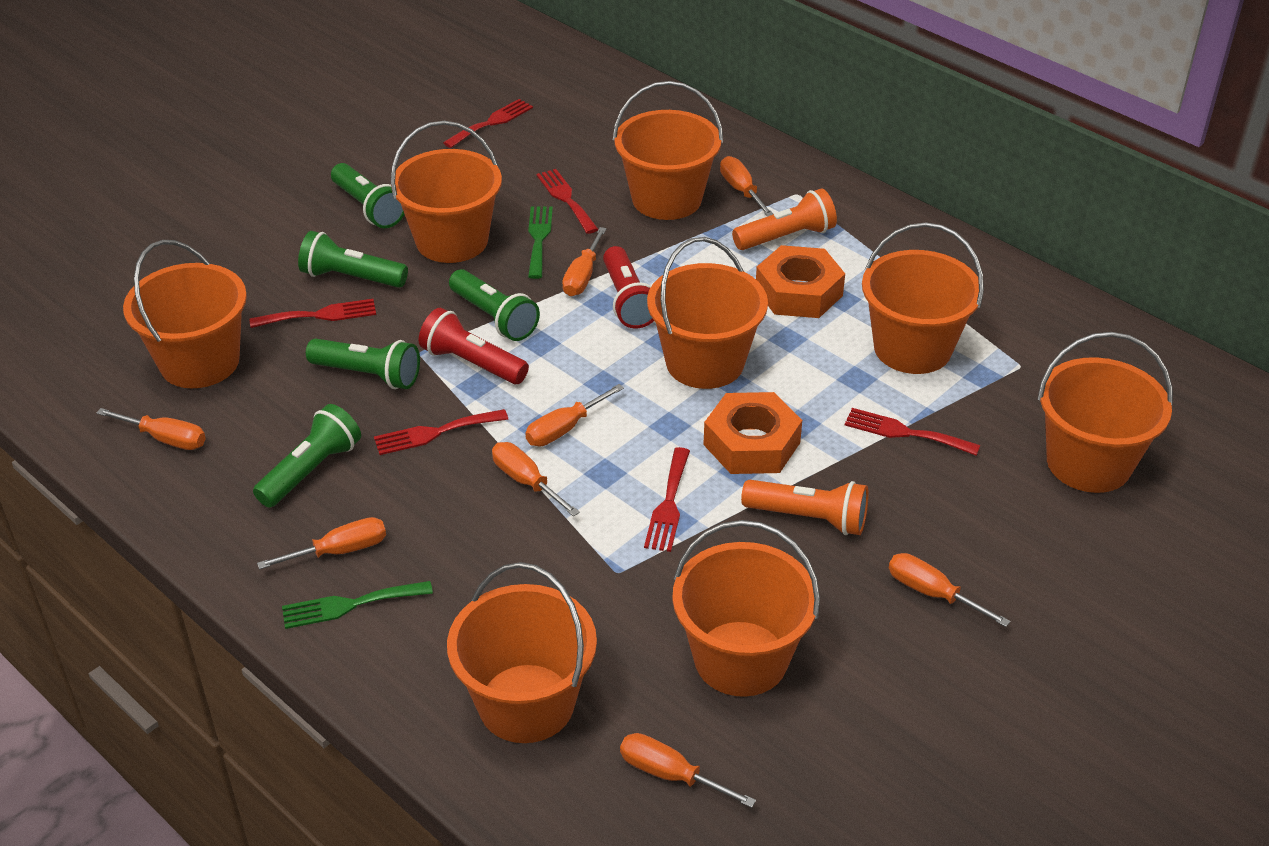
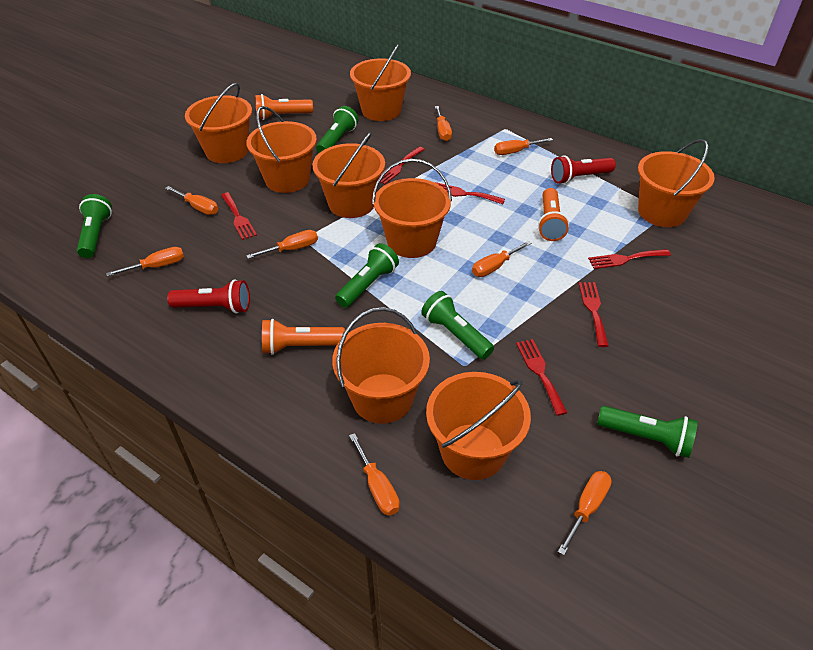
green fork: [282,581,433,629] [528,206,553,279] = 2 -> none = 0
orange flashlight: [732,189,837,250] [741,480,869,535] = 2 -> [255,94,313,120] [262,319,345,355] [538,188,569,241] = 3
orange nut: [703,392,802,474] [756,245,845,318] = 2 -> none = 0

